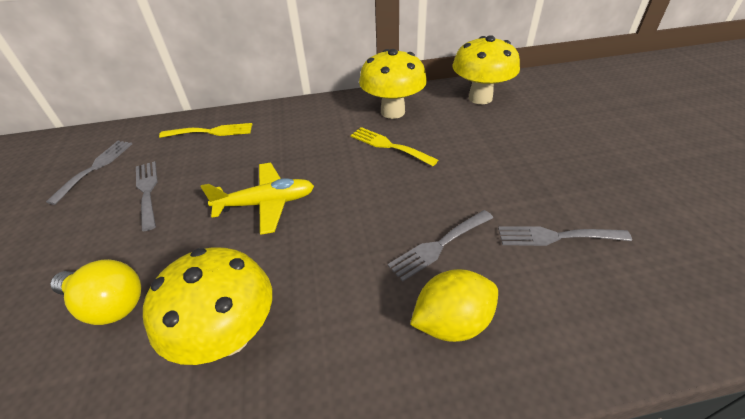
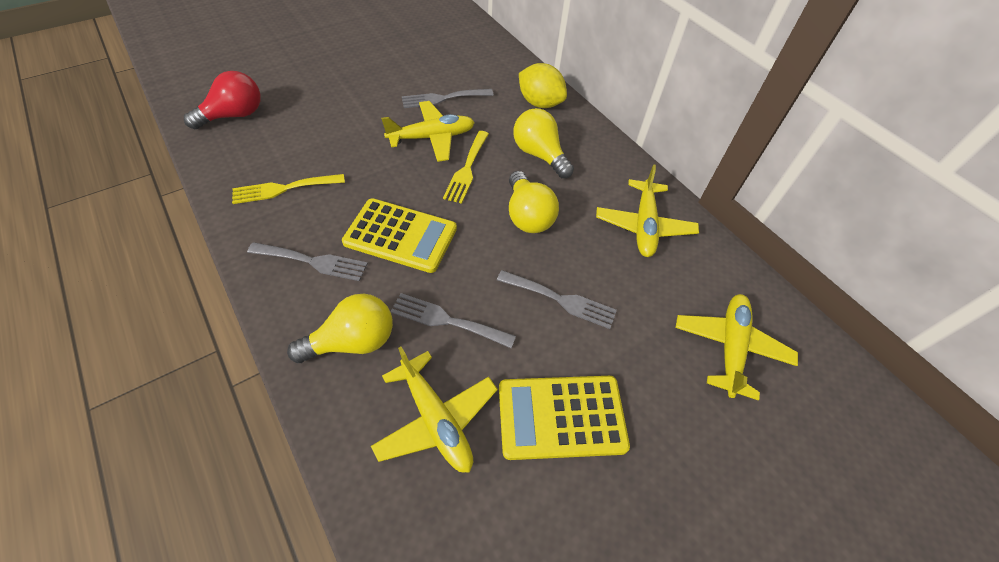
red light bulb: none = 0 -> [184,71,261,129] = 1
yellow calculator: none = 0 -> [342,198,457,273] [499,376,630,460] = 2
yellow light bulb: [50,259,141,325] = 1 -> [287,294,393,363] [509,171,559,233] [513,108,574,178] = 3
yellow mushroom: [143,248,272,365] [359,49,427,119] [453,35,520,104] = 3 -> none = 0
yellow plane: [201,163,314,235] = 1 -> [371,347,498,473] [381,101,475,162] [596,164,699,257] [675,294,798,400] = 4

